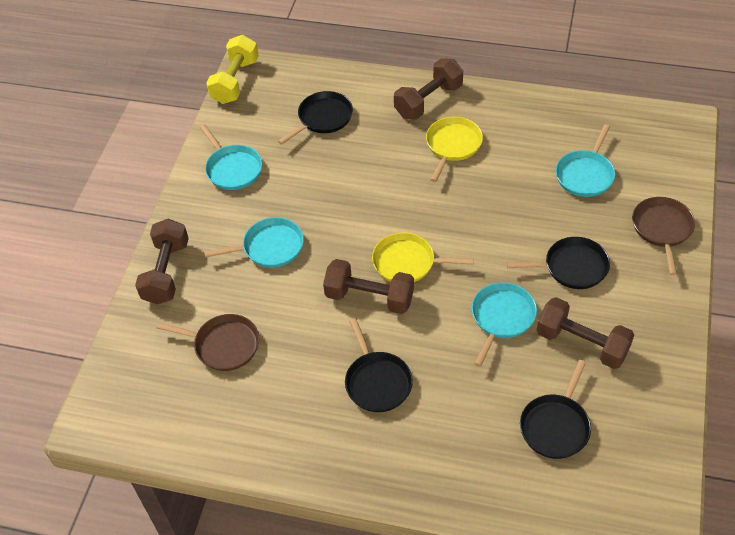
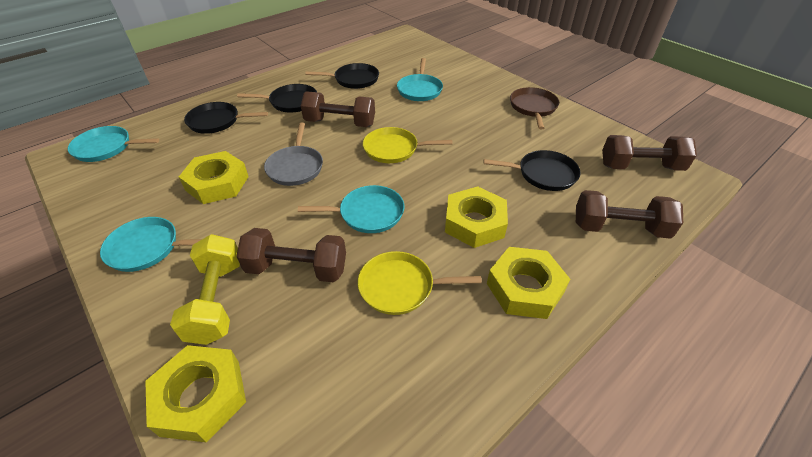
brown pan: [156,314,259,371] [632,197,695,275] = 2 -> [510,87,559,130] = 1
grey pan: none = 0 -> [264,123,323,186] = 1
yellow nut: none = 0 -> [145,345,246,442] [179,151,249,204] [445,186,508,248] [487,247,570,319] = 4

